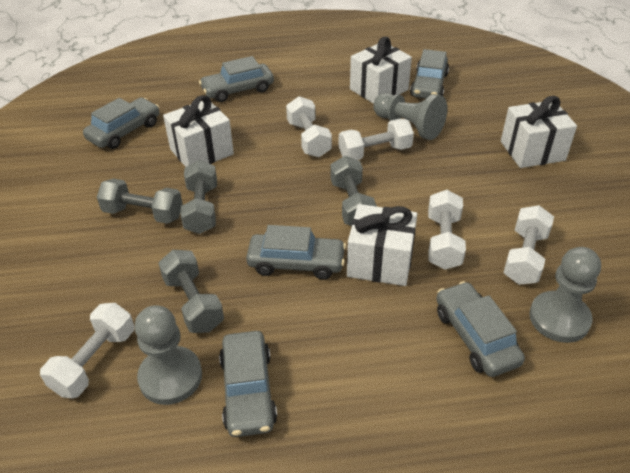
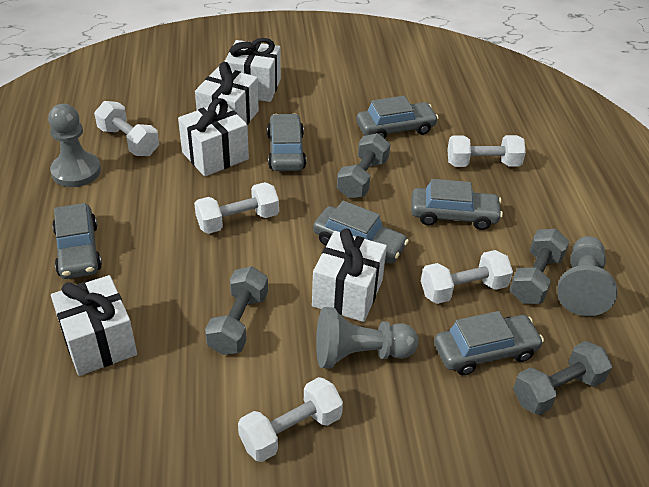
white gift: [163,95,234,167] [347,204,417,286] [350,37,412,104] [501,96,577,168] = 4 -> [51,275,137,376] [178,98,249,177] [195,62,259,125] [224,38,281,102] [312,228,387,322] = 5

